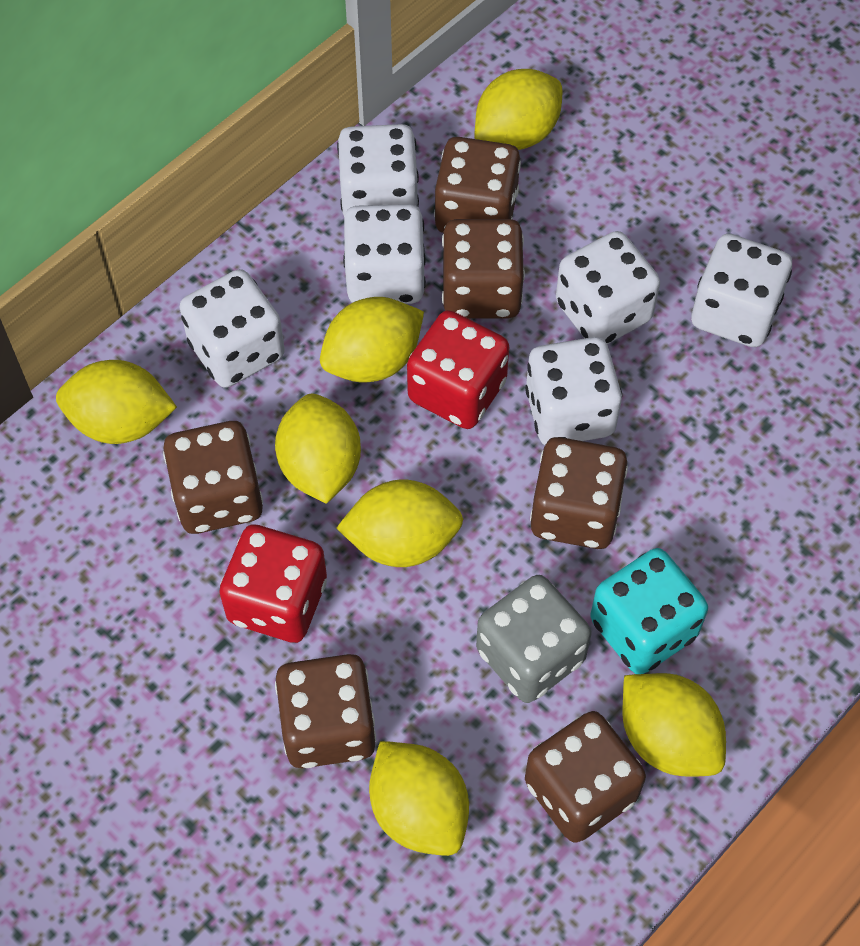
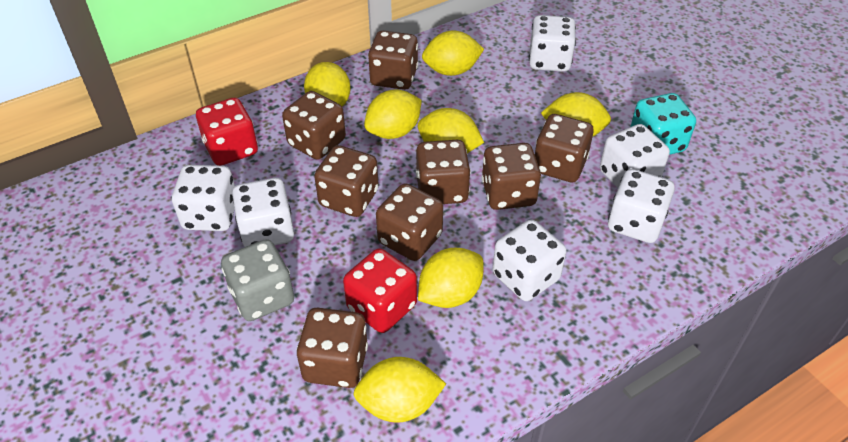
brown dice: [163,421,263,534] [275,654,376,768] [434,137,521,233] [442,219,525,319] [525,711,646,842] [530,437,628,549] = 6 -> [282,91,346,160] [297,307,368,388] [314,145,379,217] [368,31,418,90] [376,183,443,261] [416,140,471,204] [482,143,541,210] [535,114,594,183] = 8

